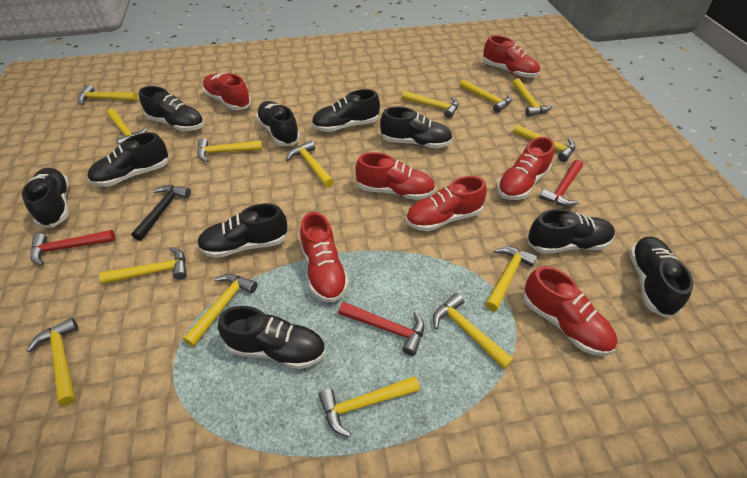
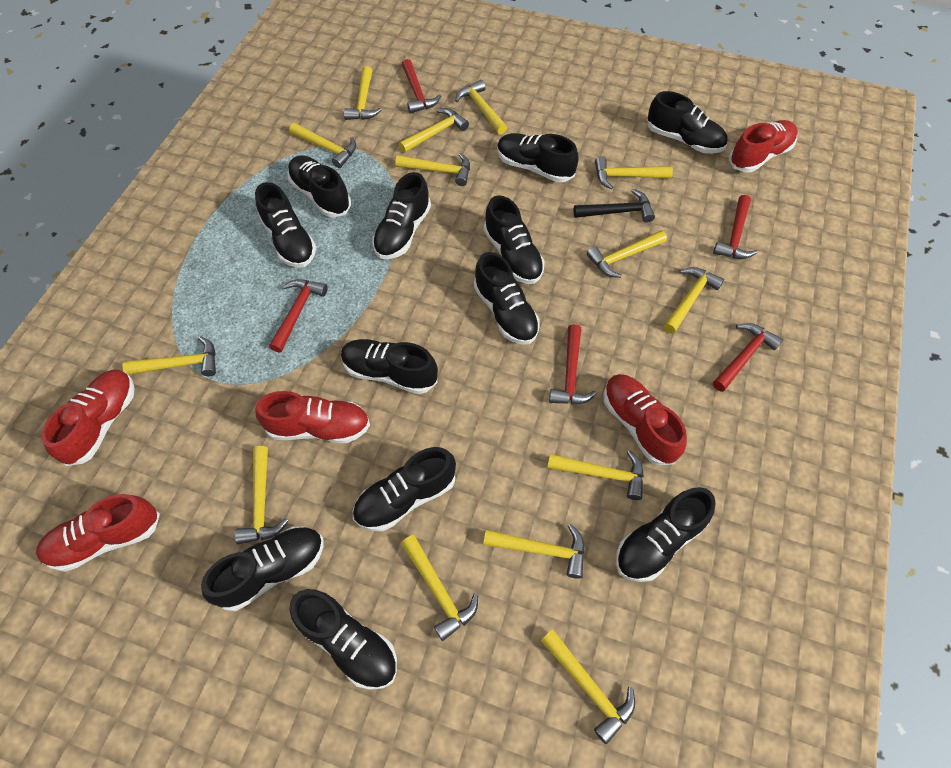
black shoe: [22,168,69,227] [88,132,169,187] [139,86,204,131] [197,203,288,258] [218,306,326,369] [256,101,300,146] [311,89,380,132] [380,106,453,149] [527,209,615,254] [629,237,693,318] = 10 -> [201,526,324,611] [255,182,316,268] [288,155,351,217] [290,589,397,690] [341,339,438,394] [353,447,456,531] [372,172,431,259] [474,252,540,345] [484,195,545,284] [497,133,579,183] [616,487,716,582] [647,91,728,154] = 12
red hammer: [30,230,115,266] [338,302,424,356] [539,160,583,207] = 3 -> [269,279,328,353] [402,59,441,114] [549,324,597,404] [713,195,758,259] [713,323,783,392] = 5
red shoe: [202,73,251,110] [300,212,349,303] [355,152,435,200] [406,176,487,231] [483,35,540,78] [497,137,554,200] [523,266,617,356] = 7 -> [36,494,160,572] [41,370,134,466] [255,391,370,443] [604,374,687,465] [729,120,798,172] = 5

